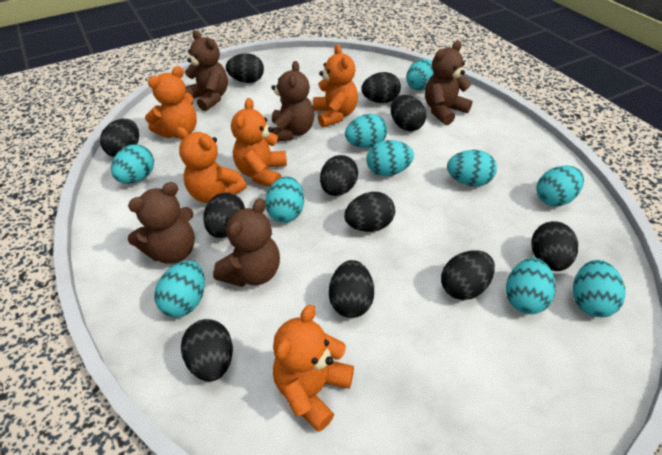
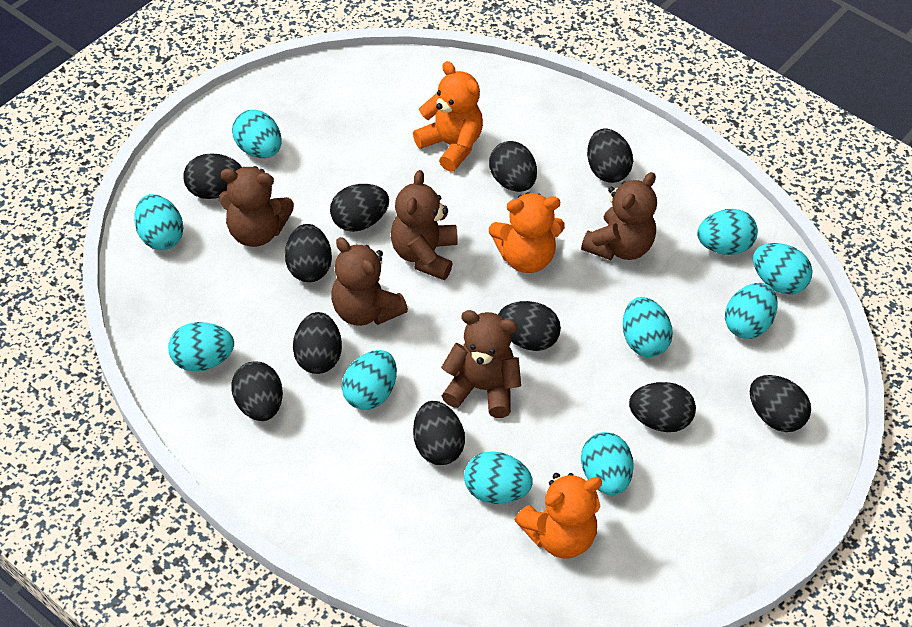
orange teddy bear: [145,66,197,138] [176,127,247,203] [231,98,287,187] [273,305,354,432] [313,44,358,128] = 5 -> [413,61,483,172] [489,192,565,273] [514,473,602,559] = 3

